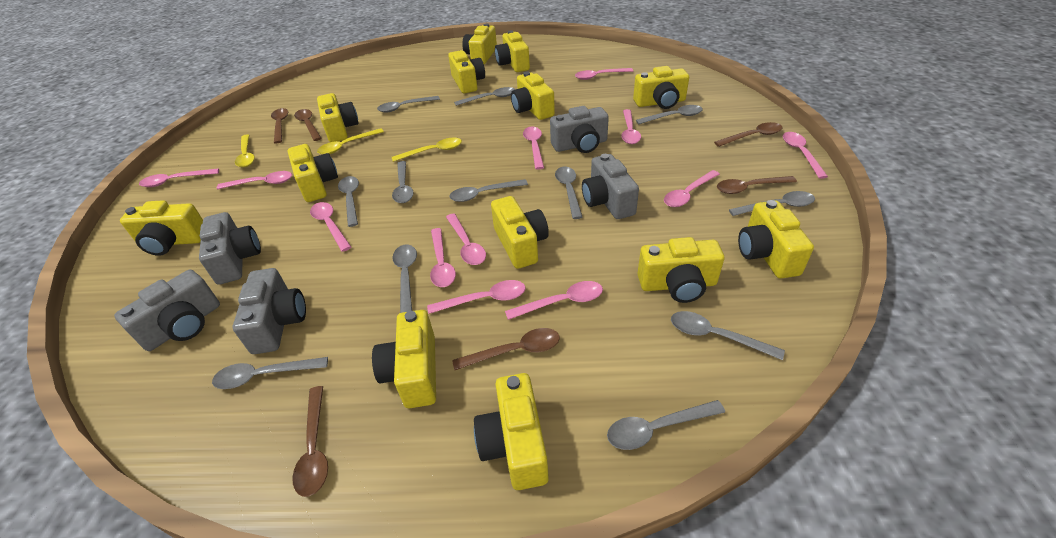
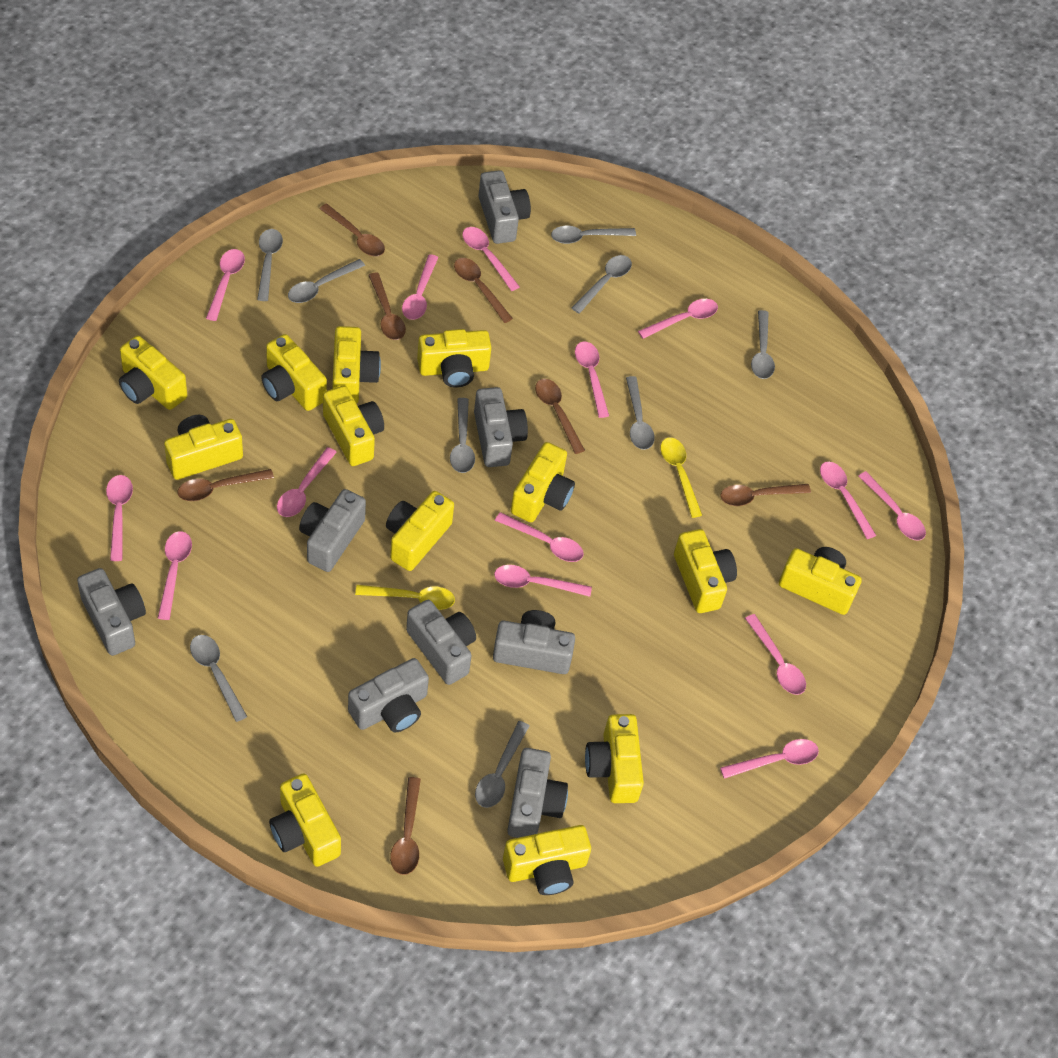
brown spoon: [271,108,288,143] [292,386,328,497] [294,109,321,141] [452,328,560,370] [714,122,782,147] [717,176,797,194] = 6 -> [178,469,274,501] [319,204,385,256] [368,273,406,340] [390,777,421,875] [454,258,513,323] [535,379,585,454] [720,484,811,506] = 7
grey camera: [114,270,220,351] [199,212,261,285] [233,268,306,354] [550,106,609,153] [582,154,639,219] = 5 -> [77,568,146,656] [299,489,366,572] [348,658,429,733] [406,600,476,685] [474,387,528,467] [479,170,531,244] [493,610,575,674] [507,748,568,838] = 8
grey spoon: [212,357,328,389] [338,176,359,227] [377,96,440,113] [392,161,414,203] [393,245,417,313] [449,179,528,202] [454,87,515,106] [555,167,582,219] [607,400,725,450] [636,105,703,124] [671,311,785,360] [729,191,815,216] = 12 -> [190,635,247,722] [257,229,283,301] [288,259,365,303] [450,398,475,473] [475,721,529,808] [551,226,636,244] [572,255,632,314] [626,376,655,450] [751,310,775,379] = 9
pink spoon: [139,168,219,187] [217,171,292,189] [310,202,351,252] [427,280,526,314] [430,228,456,287] [446,214,486,265] [505,281,603,320] [523,127,544,170] [575,68,633,80] [621,109,641,144] [664,170,720,207] [783,132,828,179] = 12 -> [106,475,133,561] [158,531,192,620] [206,249,245,321] [277,447,337,517] [402,254,439,320] [462,227,520,291] [494,565,592,597] [495,512,584,562] [575,341,609,418] [638,299,718,339] [720,739,819,779] [745,614,806,695] [820,462,876,539] [858,471,926,541] = 14
yellow spoon: [235,134,255,167] [317,128,384,154] [392,138,462,162] = 3 -> [355,585,455,610] [660,438,702,518] = 2

